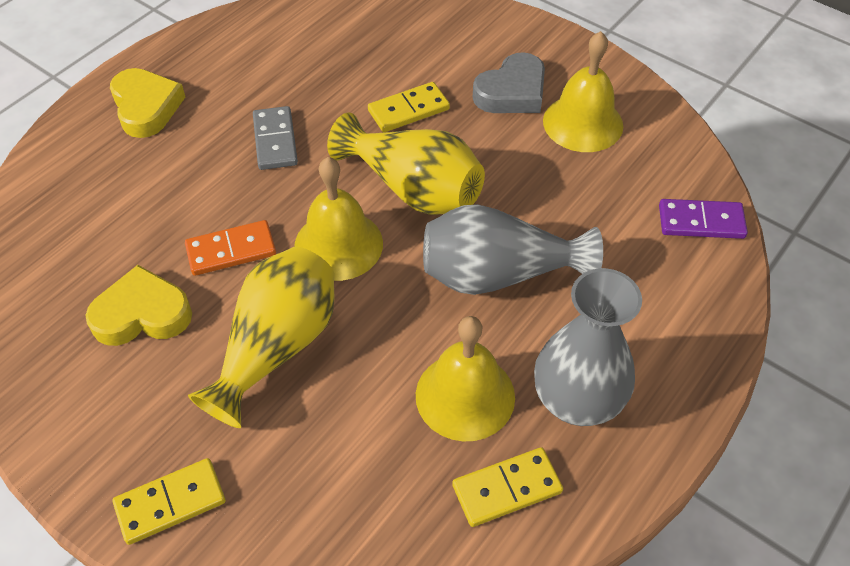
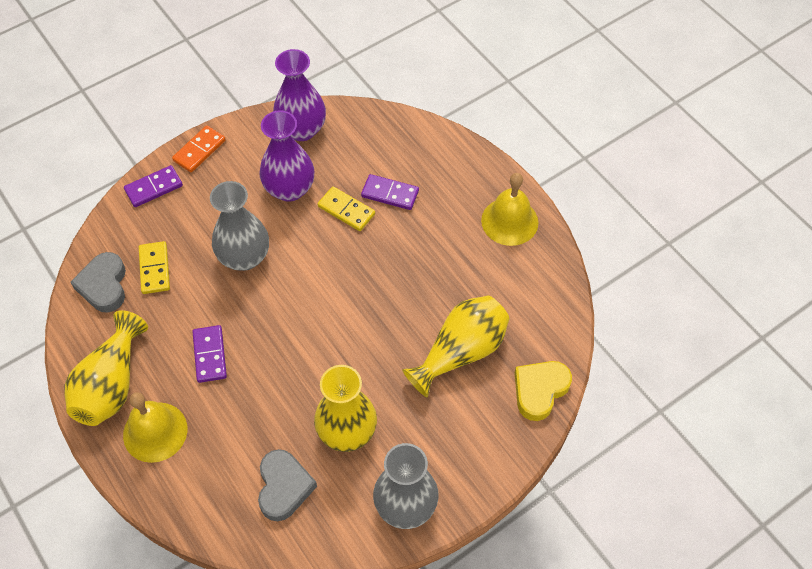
grey domino: [253,106,298,170] = 1 -> none = 0
grey heart: [473,52,545,113] = 1 -> [70,252,126,313] [258,449,317,521] = 2
purple domino: [659,199,748,239] = 1 -> [124,165,183,207] [192,325,227,383] [361,174,419,210] = 3
purple vase: none = 0 -> [259,110,314,202] [273,49,326,141] = 2
yellow bell: [294,157,383,281] [416,316,515,441] [543,31,623,152] = 3 -> [123,392,187,463] [481,173,538,246] = 2
yellow domino: [113,458,226,545] [368,82,450,132] [452,447,563,527] = 3 -> [139,241,170,294] [318,186,375,231] = 2
yellow heart: [85,265,192,346] [110,68,185,138] = 2 -> [515,361,572,421] = 1
yellow vase: [188,247,335,428] [327,113,485,215] = 2 -> [64,310,148,426] [314,365,377,452] [402,295,509,398] = 3

